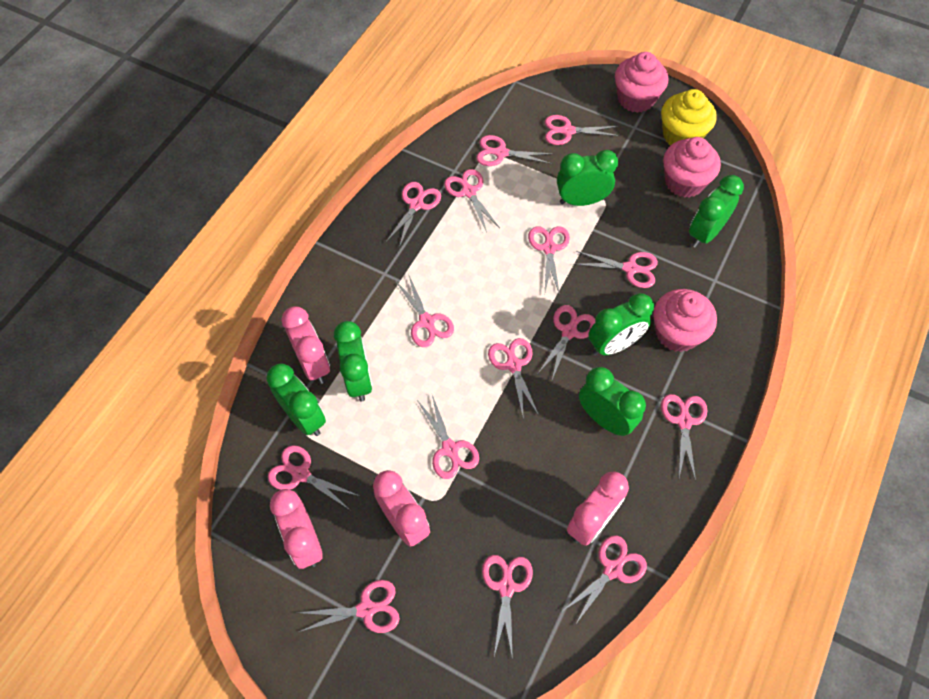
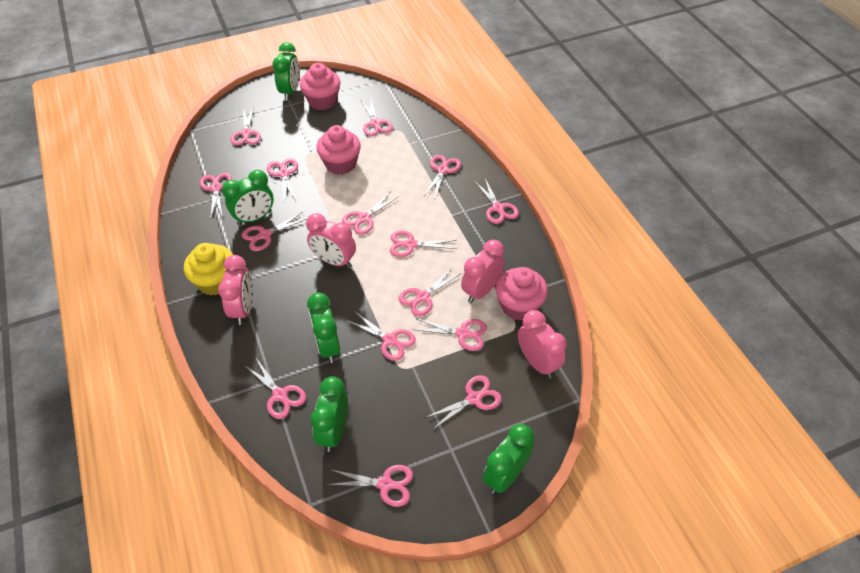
green clock: [266,363,326,436] [334,321,372,401] [557,150,618,206] [579,367,646,436] [588,293,654,356] [689,175,744,248] = 6 -> [222,170,274,225] [273,42,300,100] [307,292,340,363] [310,376,348,452] [483,424,534,494] = 5

